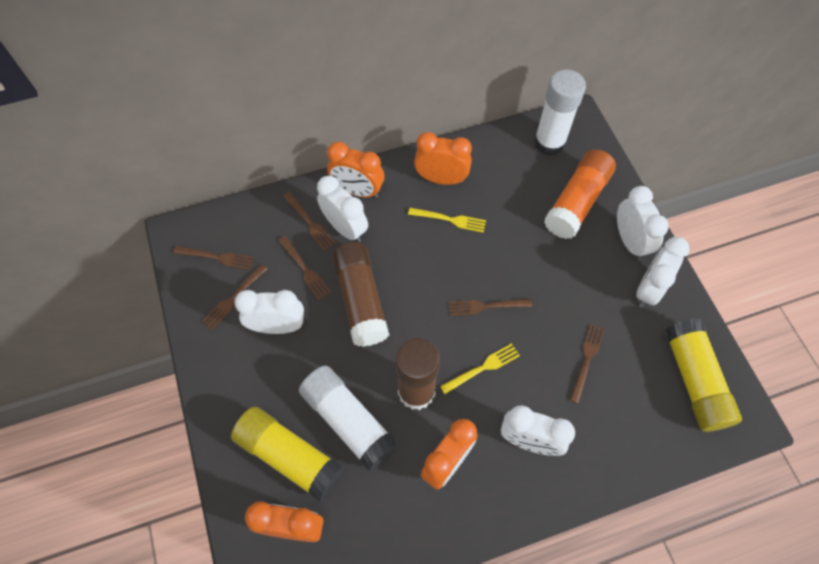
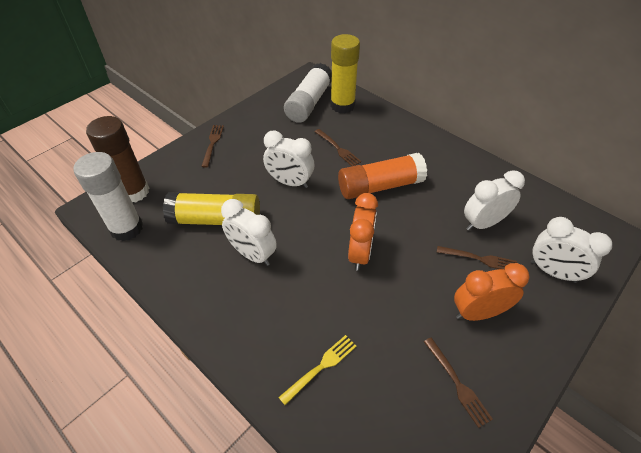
brown fork: [174,246,254,270] [201,264,267,330] [278,236,331,300] [283,192,336,251] [448,299,532,316] [569,324,605,404] = 6 -> [201,125,224,168] [315,129,361,166] [424,338,493,428] [437,246,517,269] = 4
brown glue stick: [332,242,389,347] [395,338,440,410] = 2 -> [86,116,149,202] = 1
orange clock: [245,501,324,542] [327,142,384,198] [414,132,472,185] [421,419,478,489] = 4 -> [348,193,378,271] [454,263,529,321] = 2
white clock: [235,290,304,334] [317,176,368,242] [501,405,575,456] [617,186,669,260] [636,237,690,307] = 5 -> [221,199,277,266] [263,130,314,188] [464,170,525,231] [531,217,612,283] = 4
yellow fork: [408,208,486,233] [440,343,520,394] = 2 -> [278,335,357,405] = 1

